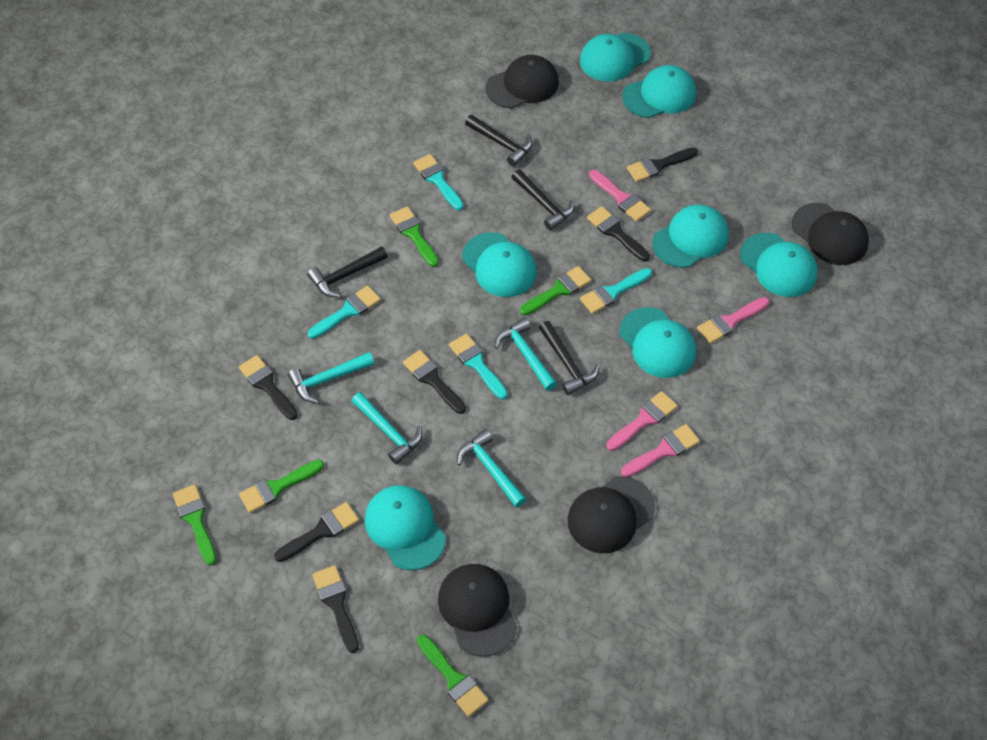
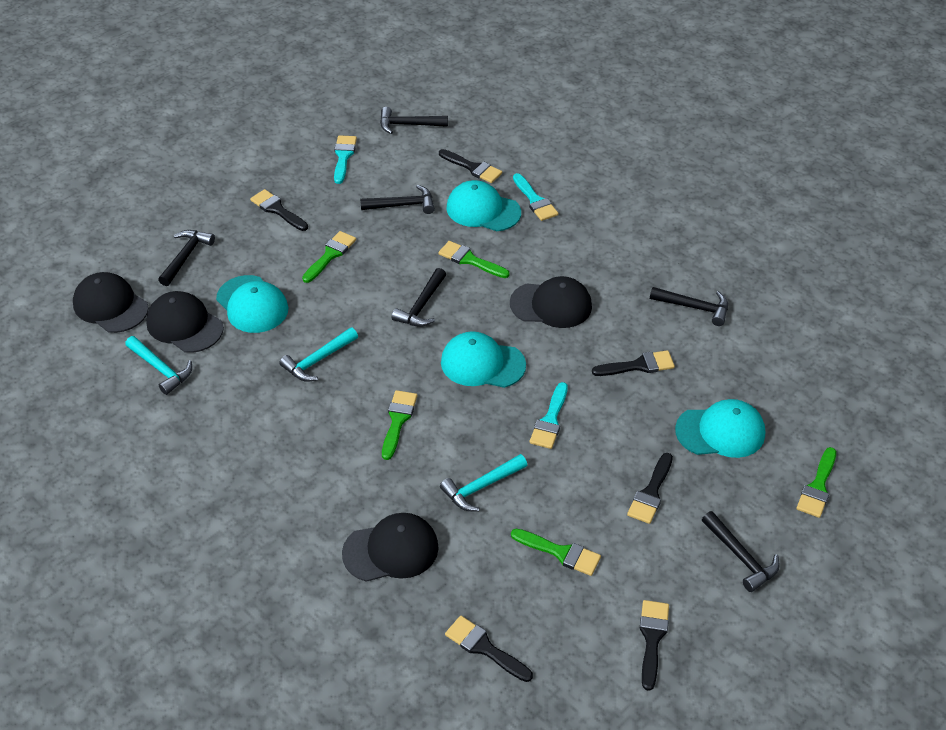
black hammer: [307,246,388,297] [465,115,532,167] [512,169,575,231] [539,321,599,395] = 4 -> [158,230,215,286] [360,185,435,214] [380,107,448,134] [392,268,446,327] [650,287,728,326] [702,511,780,592] = 6
pink brush: [589,170,651,222] [606,391,678,451] [621,424,700,477] [697,297,769,344] = 4 -> none = 0
turquoise brush: [308,286,381,339] [413,154,464,211] [449,333,508,399] [580,268,652,314] = 4 -> [334,135,357,184] [513,173,558,221] [530,382,568,449] = 3
turquoise cap: [365,485,446,571] [462,233,537,297] [580,33,651,82] [620,307,696,378] [622,65,696,118] [652,205,729,268] [740,233,818,297] = 7 -> [216,275,289,333] [441,331,526,388] [446,180,521,231] [675,399,765,458] = 4
turquoise hammer: [288,352,374,403] [351,392,422,465] [457,429,526,508] [495,318,557,391] = 4 -> [125,336,192,395] [279,327,358,382] [440,454,527,511] = 3

